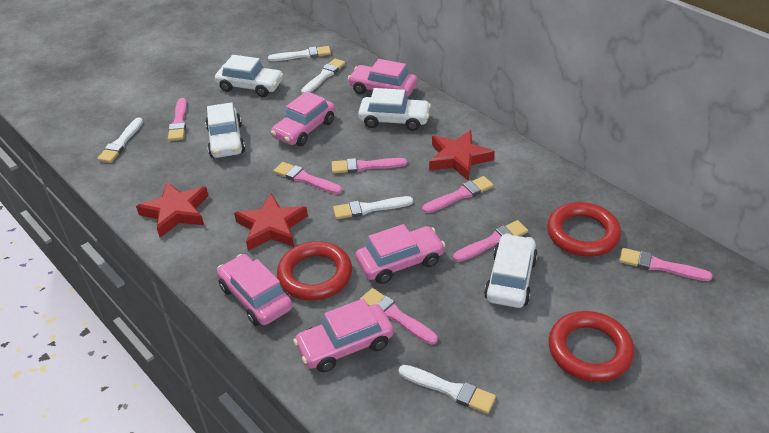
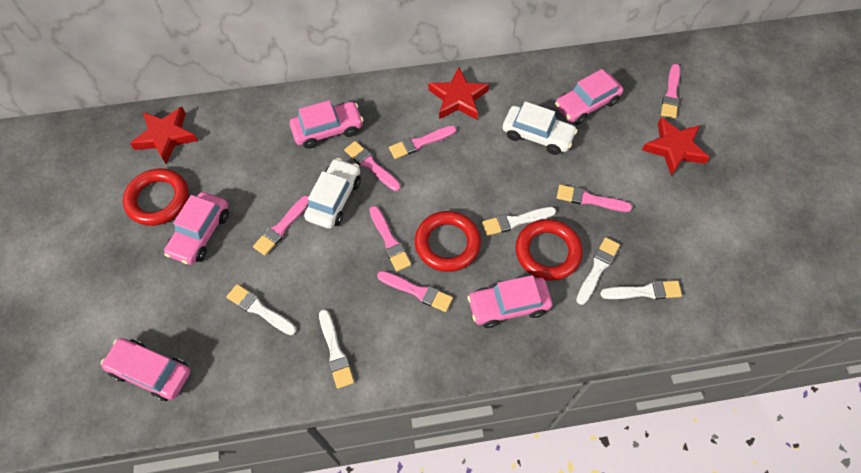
white car: [205,102,245,158] [215,55,283,97] [358,88,431,131] [484,233,538,308] = 4 -> [304,158,361,229] [503,101,578,155] = 2

